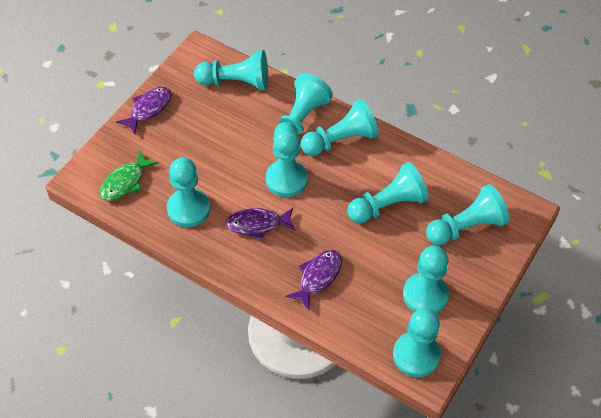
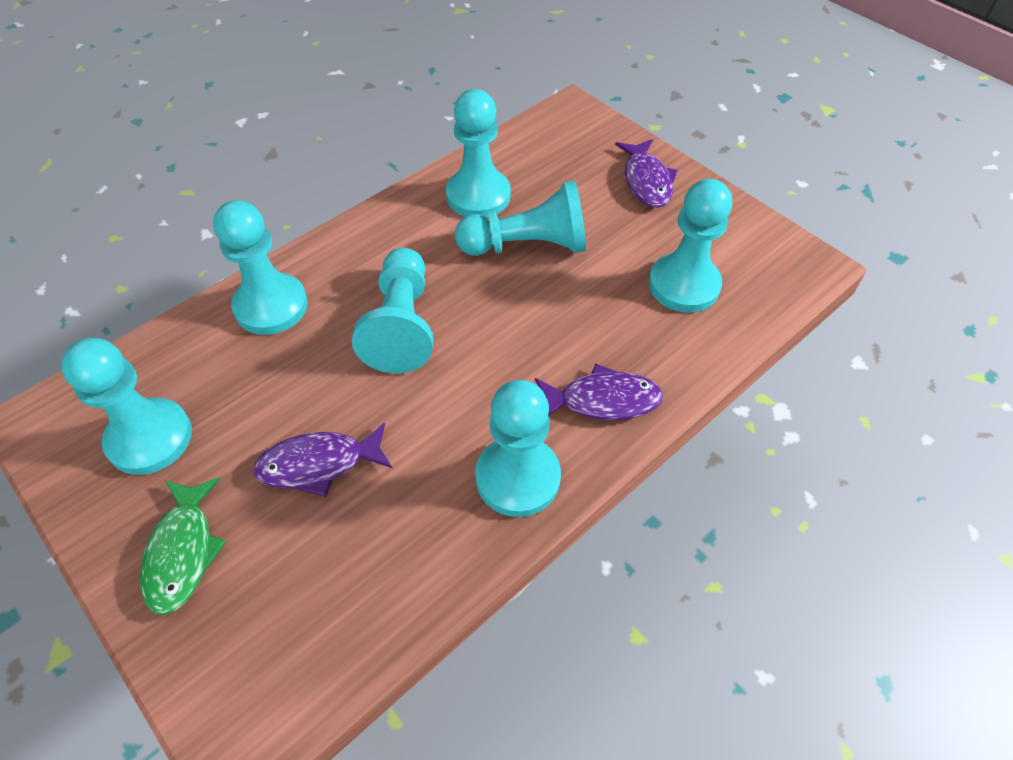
turquoise pawn: [167,158,210,227] [194,50,268,90] [266,128,308,197] [274,73,333,136] [301,99,378,156] [347,162,429,223] [393,308,441,377] [403,246,449,313] [426,184,510,245] = 9 -> [61,338,192,475] [213,200,308,335] [352,248,433,373] [446,89,511,218] [455,180,586,256] [475,380,561,517] [649,179,732,313] = 7

